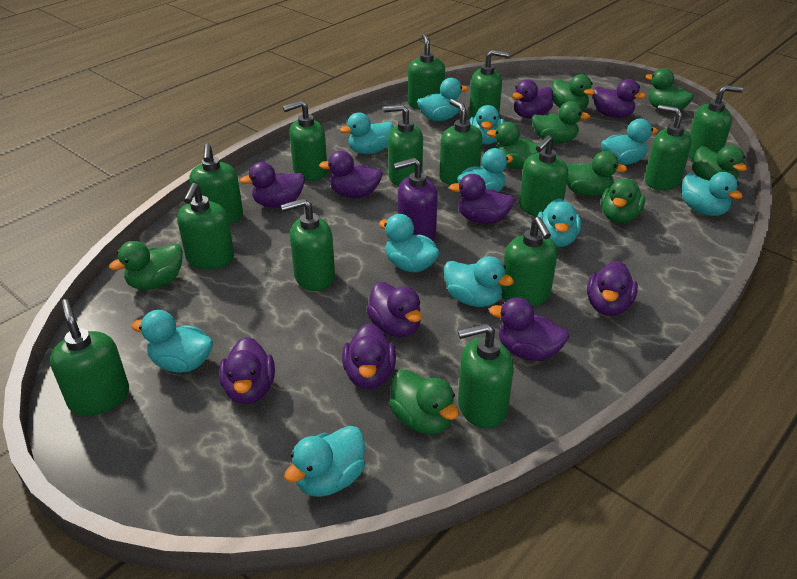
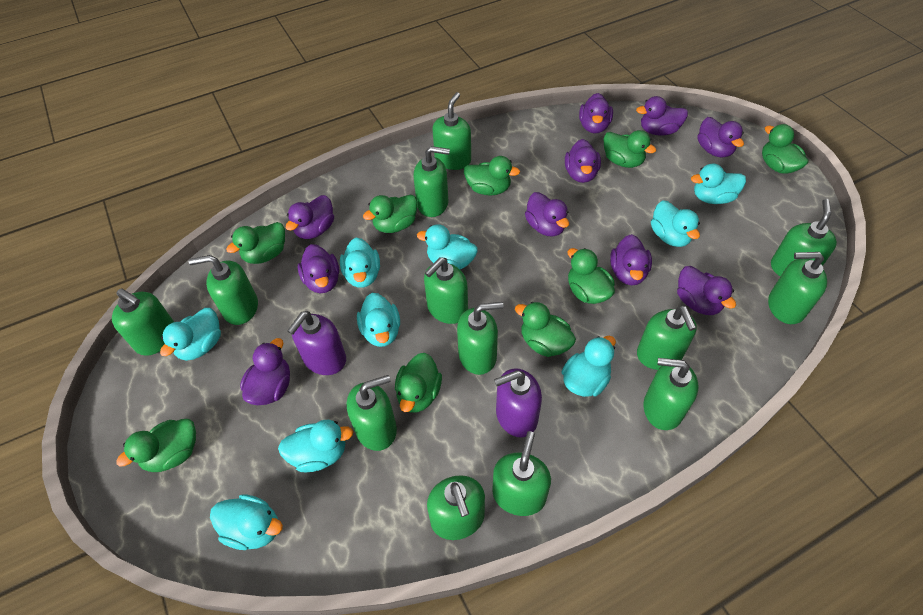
green soap dispenser: [50,299,129,416] [177,183,234,269] [190,144,243,224] [281,198,335,291] [283,100,327,181] [383,105,423,186] [408,34,445,109] [439,99,482,185] [458,323,514,428] [469,50,509,118] [501,217,558,306] [519,135,568,217] [645,105,692,190] [688,85,743,160] = 14 -> [112,288,174,356] [189,255,258,325] [347,375,397,451] [413,146,450,217] [424,257,468,324] [427,475,485,540] [433,92,471,170] [457,302,504,375] [492,431,551,516] [637,305,697,370] [644,358,699,430] [768,252,827,324] [771,199,837,277] = 13
purple soap dispenser: [393,158,438,241] = 1 -> [287,311,346,375] [494,368,542,437] = 2
turquoise duck: [131,310,213,373] [284,426,365,497] [340,113,394,154] [379,214,439,273] [417,78,468,121] [444,256,514,307] [457,148,513,192] [469,105,504,145] [537,198,581,247] [601,119,658,165] [682,172,743,216] = 11 -> [160,308,221,361] [210,494,283,550] [278,420,353,473] [340,238,380,288] [357,293,400,347] [417,224,478,269] [561,336,616,397] [651,200,700,247] [691,164,746,204] = 9

